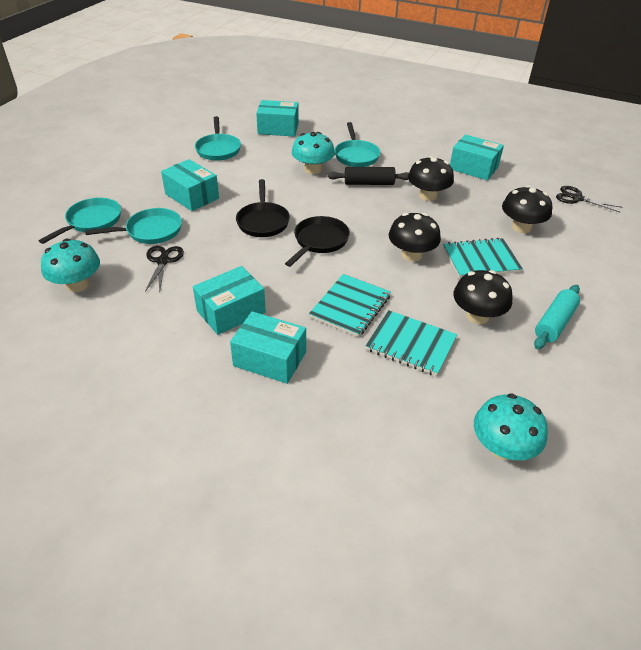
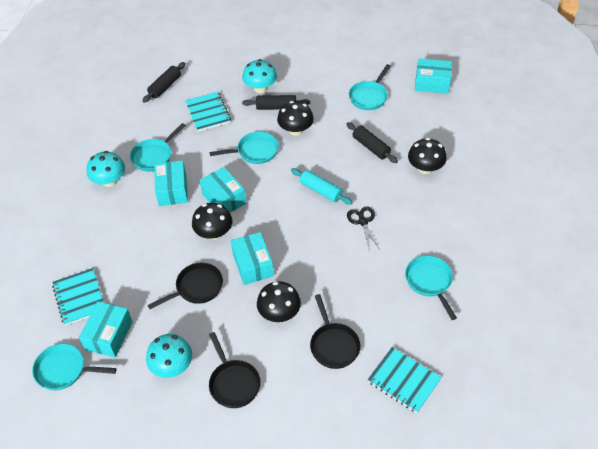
black pan: [236,179,290,237] [285,216,350,267] = 2 -> [148,263,223,309] [209,332,261,408] [310,294,361,369] = 3
black rolling pin: [327,167,409,185] = 1 -> [142,62,185,103] [242,95,310,110] [346,122,398,163] = 3
black scissors: [145,246,184,293] [556,186,622,212] = 2 -> [347,206,380,251] = 1
turquoise pan: [39,198,121,244] [85,208,182,244] [195,116,241,161] [334,122,380,167] = 4 -> [32,344,116,390] [130,123,186,172] [209,132,279,164] [349,64,391,110] [405,256,457,320] = 5

